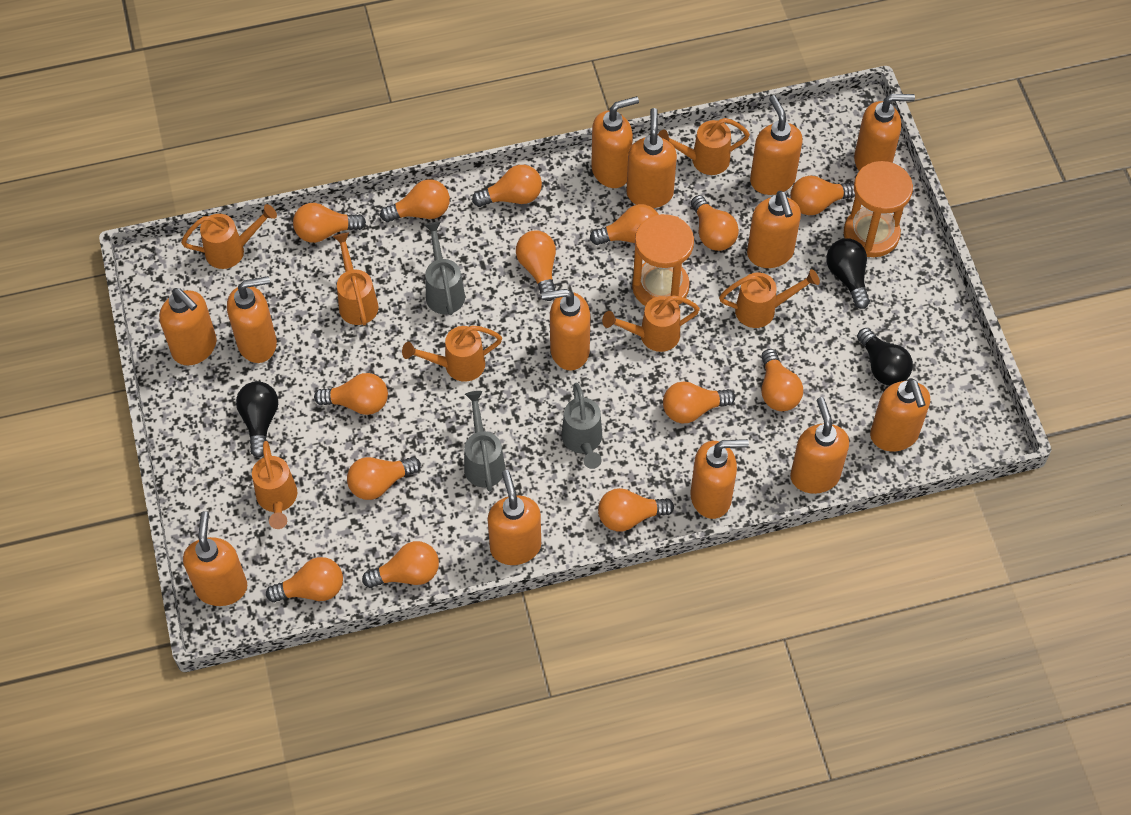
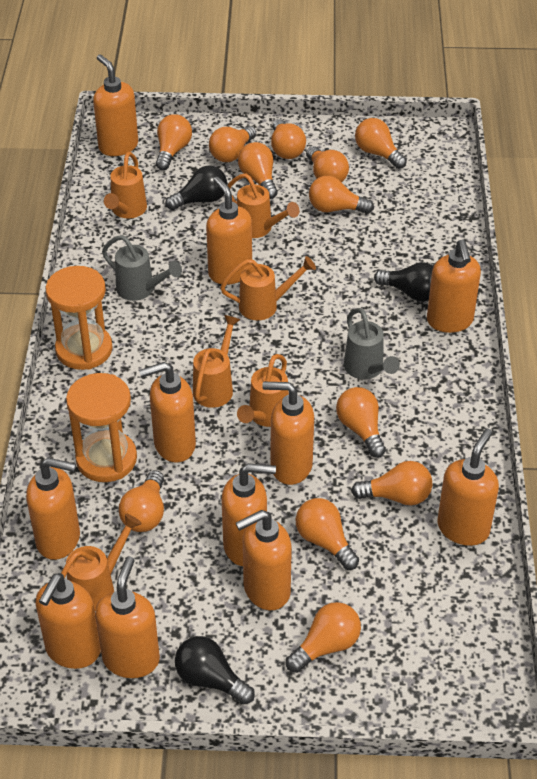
grey watering can: [424,222,465,315] [464,391,505,491] [562,383,602,469] = 3 -> [102,235,182,301] [344,308,400,379] = 2
orange light bulb: [266,557,343,602] [293,203,366,243] [314,373,388,415] [347,457,421,500] [362,541,439,588] [380,180,450,222] [472,165,542,207] [516,231,556,301] [590,204,659,245] [598,488,674,532] [663,382,735,423] [691,195,739,251] [761,349,803,411] [790,175,855,215] = 14 -> [119,470,164,532] [156,114,192,170] [209,126,256,162] [238,142,278,199] [271,119,306,159] [286,602,361,673] [296,498,359,570] [306,146,349,182] [309,176,374,214] [336,387,386,458] [351,461,432,505] [355,118,407,169] = 12
orange soap dispenser: [159,288,217,365] [183,511,247,606] [227,276,277,363] [487,470,541,565] [541,289,590,370] [591,96,639,188] [626,108,677,208] [690,439,749,519] [747,191,801,268] [750,95,802,195] [790,397,849,494] [854,94,915,171] [870,378,930,451] = 13 -> [26,458,80,560] [36,573,101,669] [93,54,138,156] [95,556,160,678] [139,362,196,463] [206,177,252,285] [221,463,276,566] [236,510,292,610] [262,382,314,485] [427,239,481,333] [437,429,499,546] = 11
orange watering can: [181,204,277,269] [252,441,297,529] [333,232,378,325] [402,325,502,382] [602,296,700,352] [658,118,750,175] [719,269,820,328] = 7 -> [61,513,142,611] [104,152,147,219] [193,315,241,408] [220,256,316,320] [227,174,299,238] [237,354,289,427] = 6

